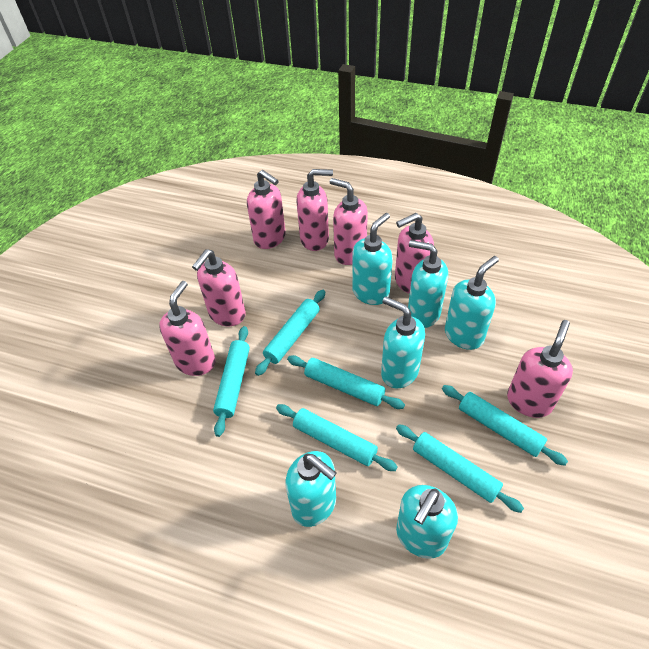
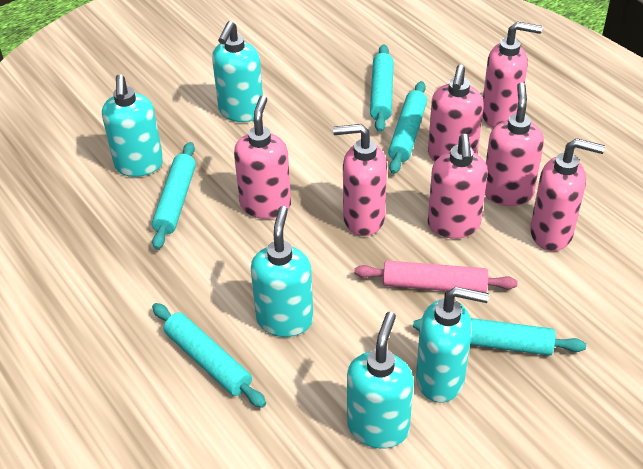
pink rolling pin: none = 0 -> [354,260,518,293] = 1
turquoise rolling pin: [213,326,250,437] [255,290,325,376] [276,404,398,471] [287,355,405,409] [396,424,524,513] [442,385,568,466] = 6 -> [152,142,196,249] [152,303,266,408] [370,44,394,132] [388,81,427,174] [413,318,586,356] = 5
turquoise soap dispenser: [285,451,337,527] [352,213,393,305] [381,296,425,388] [396,485,458,559] [408,240,448,328] [445,256,499,350] = 6 -> [102,74,163,177] [212,21,263,122] [251,206,313,337] [347,312,414,448] [416,287,489,403] = 5

